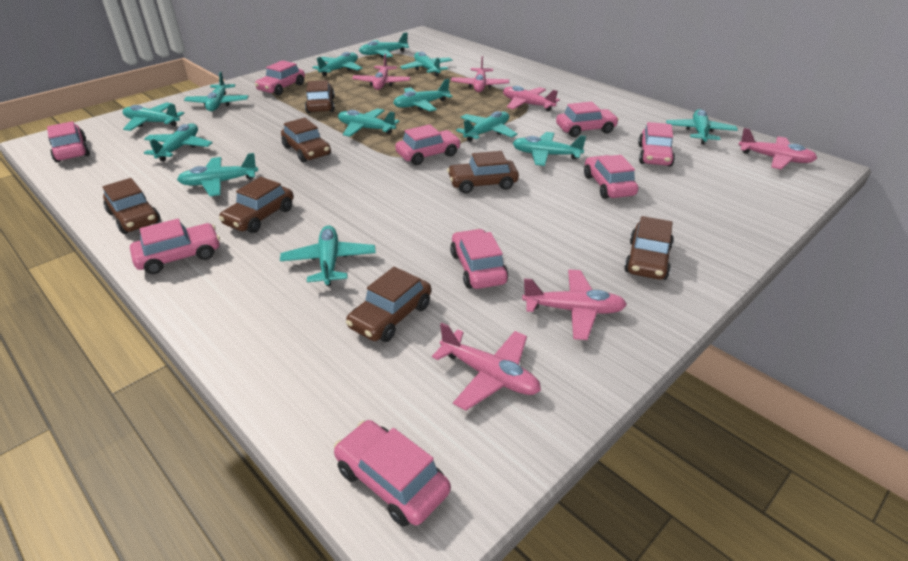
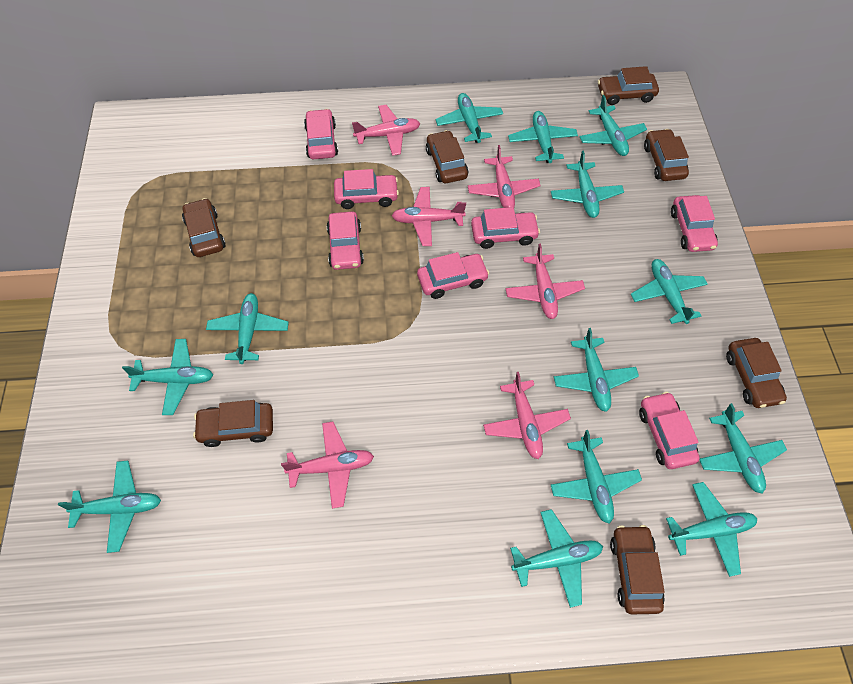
pink car: [47,121,90,163] [130,219,220,274] [255,60,305,95] [334,420,451,527] [395,124,461,165] [450,229,508,289] [556,101,619,137] [584,155,638,199] [638,122,675,167] = 9 -> [304,109,338,159] [327,211,364,270] [334,169,399,209] [417,252,489,299] [471,207,540,249] [639,392,700,469] [671,195,718,252] = 7

